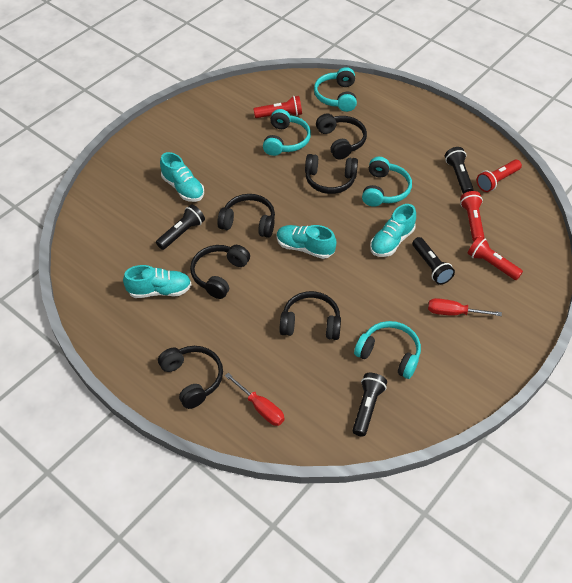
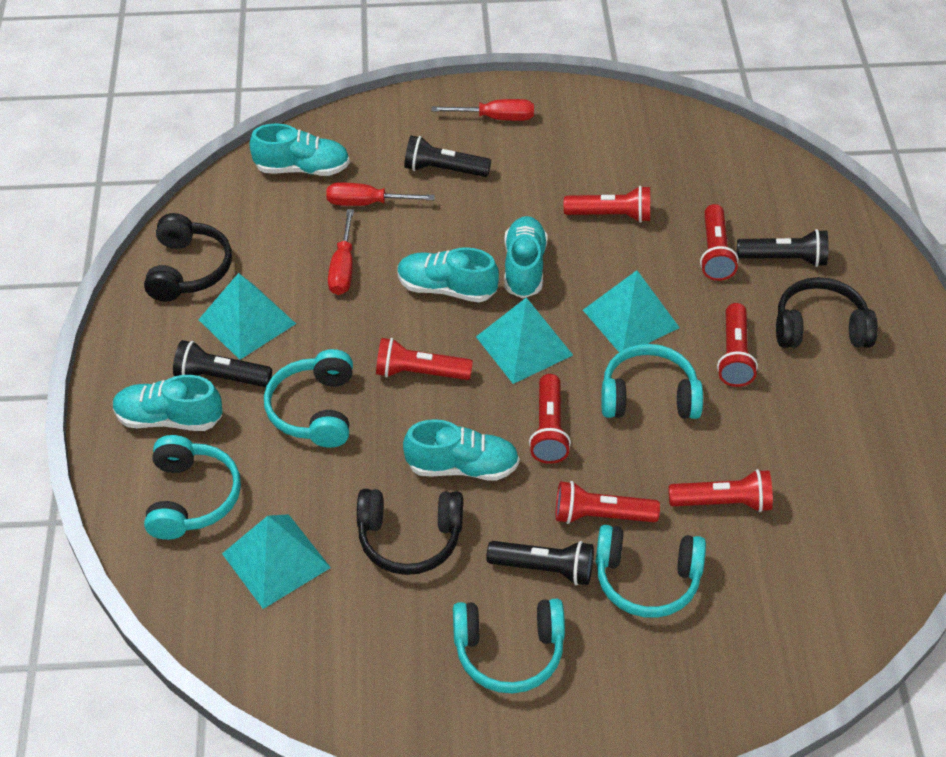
black headphones: [158,346,223,409] [190,245,250,299] [217,194,275,238] [280,291,341,340] [305,154,358,194] [316,114,367,160] = 6 -> [144,213,232,302] [357,489,463,575] [776,277,878,348] = 3
red flashlight: [253,96,302,118] [460,191,485,241] [468,236,523,280] [477,160,522,192] = 4 -> [376,338,473,380] [529,374,571,464] [556,481,660,524] [564,186,650,223] [668,469,773,512] [700,204,738,281] [717,303,758,387] = 7
red screwdriver: [225,373,284,426] [428,298,502,316] = 2 -> [326,183,435,206] [328,209,354,295] [431,99,534,121] = 3
turquoise headphones: [263,109,311,156] [314,67,357,112] [354,321,421,379] [362,157,412,207] = 4 -> [144,435,241,540] [264,349,353,448] [453,599,565,693] [596,525,706,618] [601,344,703,419] = 5
turquoise pyramid: none = 0 -> [198,273,296,360] [222,514,331,609] [476,298,573,384] [583,270,680,352] = 4
turquoise shoe: [123,265,191,298] [160,152,204,202] [277,225,337,259] [370,204,416,257] = 4 -> [113,375,222,431] [249,123,350,176] [397,247,499,303] [403,419,519,481] [504,216,548,298] = 5

